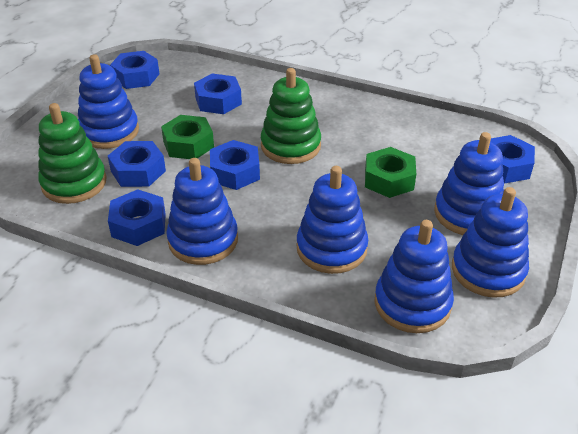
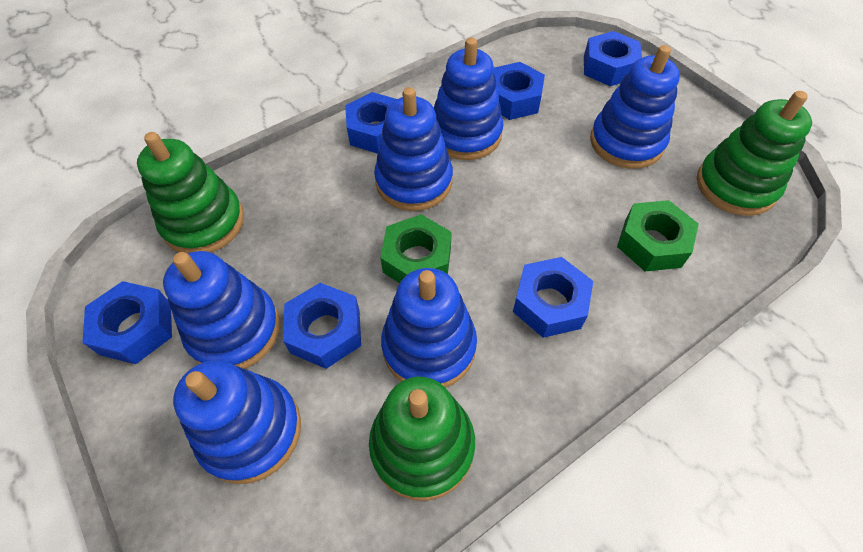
green stacking toy: [38,103,107,204] [261,68,321,164] = 2 -> [137,132,244,253] [369,377,475,501] [697,91,812,216] = 3

